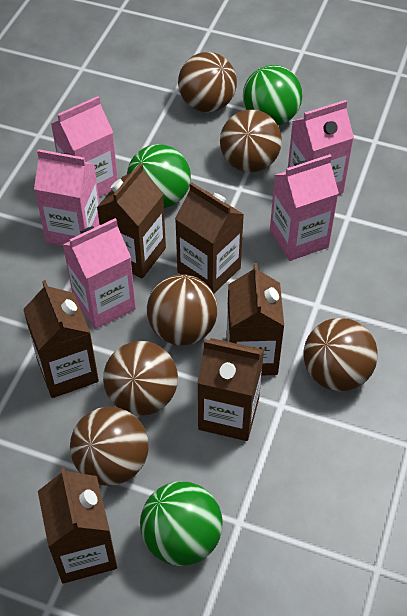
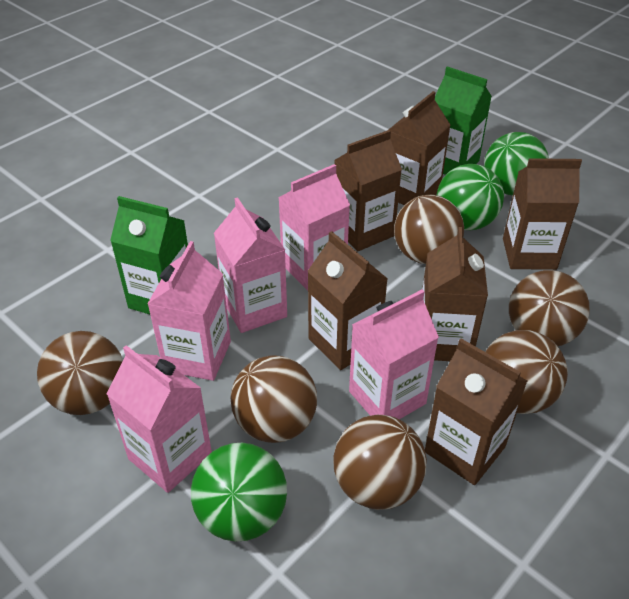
green carton: none = 0 -> [110,196,188,314] [435,67,492,175] = 2

